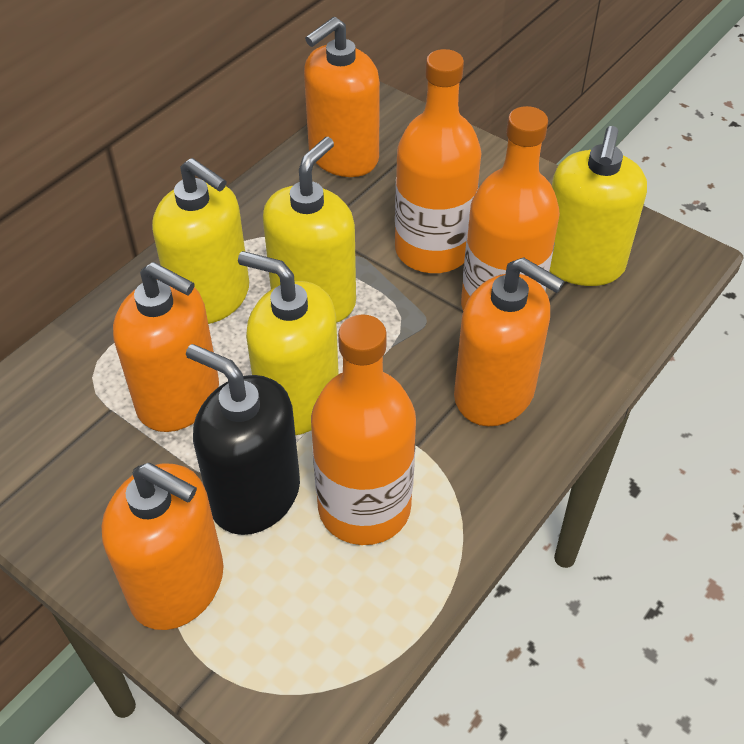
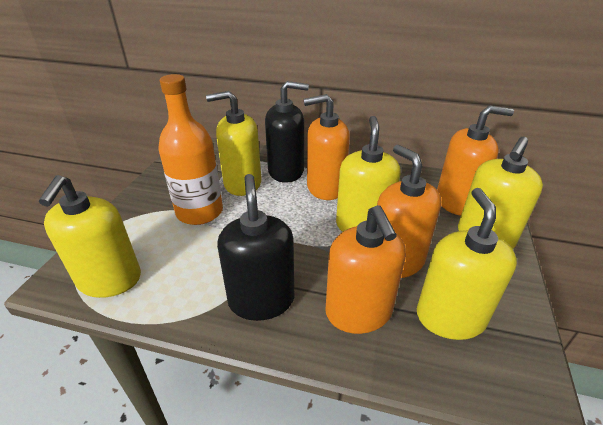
black soap dispenser: [186,344,300,535] = 1 -> [217,174,294,321] [265,81,309,183] = 2
orange bottle: [311,314,416,545] [395,49,481,273] [461,106,560,311] = 3 -> [158,74,223,225] = 1
yellow soap dispenser: [152,158,249,324] [238,251,339,435] [263,137,356,323] [549,126,647,286] = 4 -> [39,175,141,298] [206,91,262,196] [336,116,400,232] [417,188,517,340] [458,137,543,249] = 5

